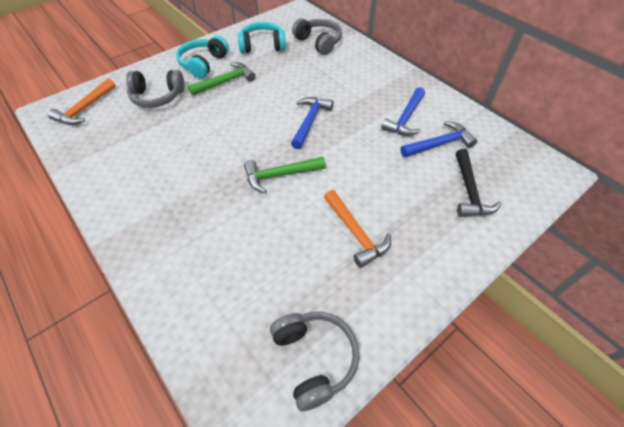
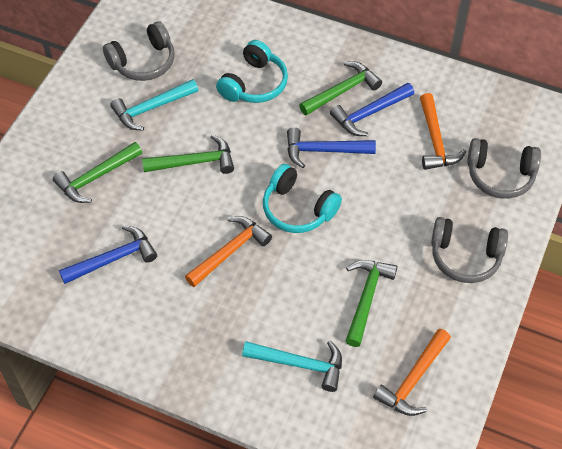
black hammer: [456,149,501,216] = 1 -> none = 0
green hammer: [188,62,255,96] [244,157,326,193] = 2 -> [53,142,142,203] [142,135,234,174] [299,61,382,116] [346,260,397,347] = 4
orange hammer: [48,78,116,125] [324,190,391,268] = 2 -> [185,216,272,287] [373,329,451,416] [420,93,466,170] = 3
turquoise hammer: none = 0 -> [110,79,198,131] [242,341,342,392] = 2

